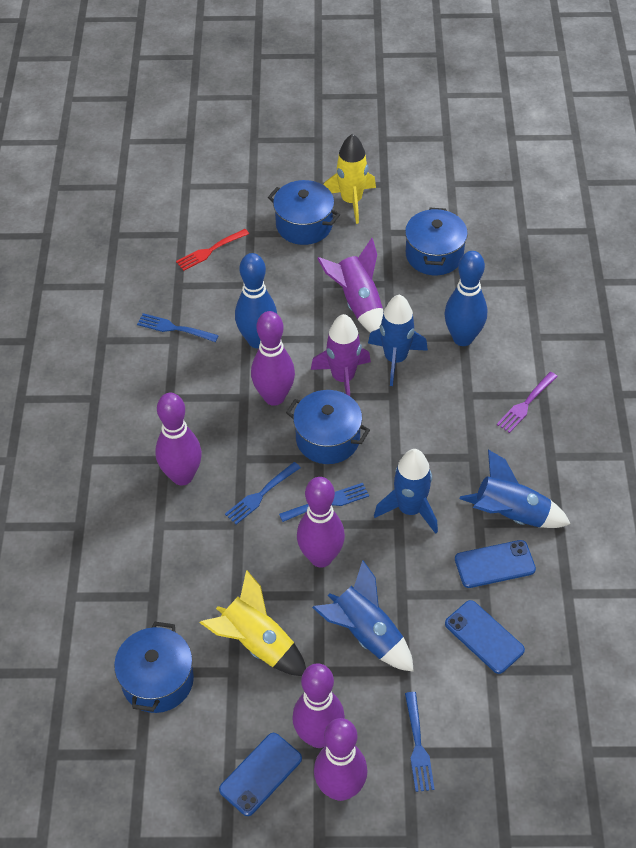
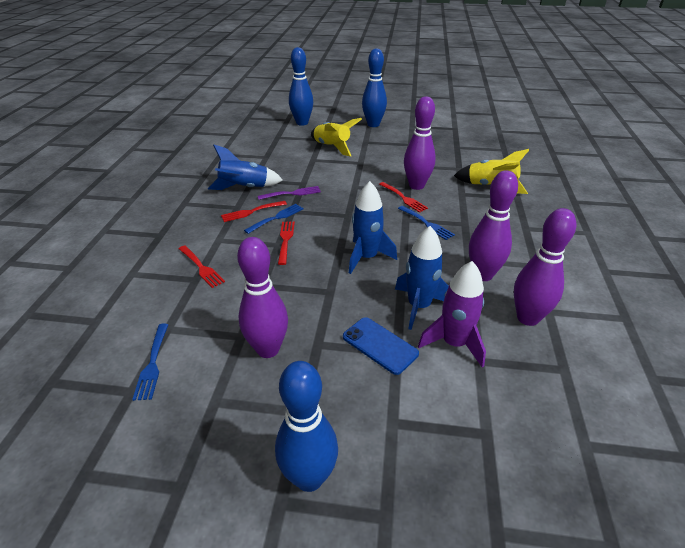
blue bowling pin: [235,253,277,348] [444,251,487,346] = 2 -> [275,361,338,492] [289,47,313,126] [362,48,387,127] = 3
blue fork: [137,313,219,342] [225,462,301,524] [279,483,369,522] [405,692,435,792] = 4 -> [132,323,169,401] [244,204,303,234] [398,206,455,240] = 3
blue phone: [219,733,302,816] [445,600,525,674] [455,540,536,588] = 3 -> [343,317,419,375] = 1
blue pot: [114,622,194,713] [268,180,340,245] [286,390,370,464] [405,208,468,275] = 4 -> none = 0
blue rocket: [312,561,414,672] [368,294,428,386] [374,449,438,534] [459,450,571,528] = 4 -> [208,145,283,190] [349,181,397,274] [395,226,449,330] = 3
purple bowling pin: [155,393,202,485] [251,311,295,406] [292,663,345,748] [297,477,345,568] [314,718,368,801] = 5 -> [237,237,288,358] [404,96,436,190] [469,170,518,281] [514,208,576,326] = 4
purple rocket: [311,314,371,396] [317,238,383,333] = 2 -> [418,261,486,367] = 1
red fork: [176,229,249,271] = 1 -> [179,246,225,288] [221,201,287,222] [278,222,295,265] [379,182,428,213] = 4

